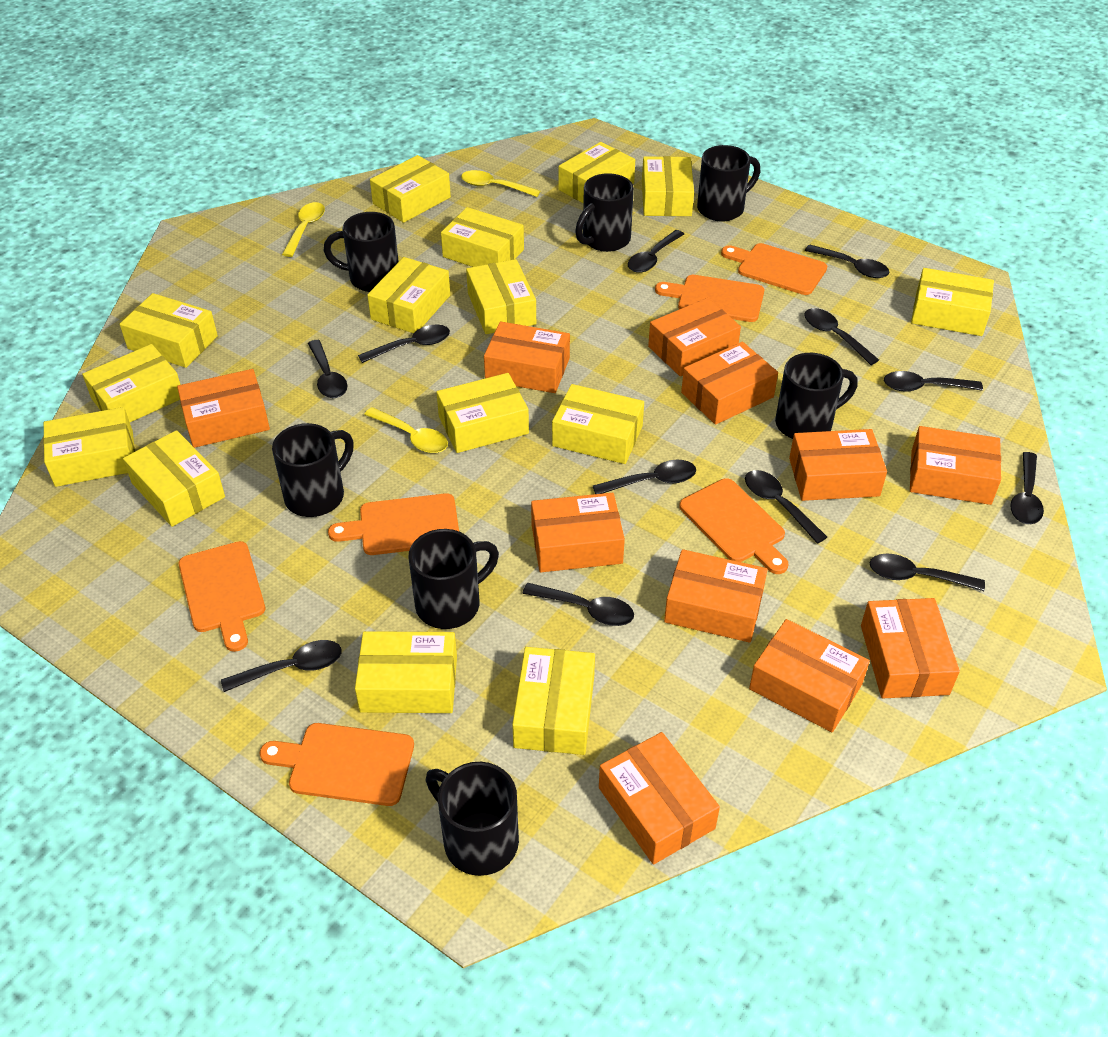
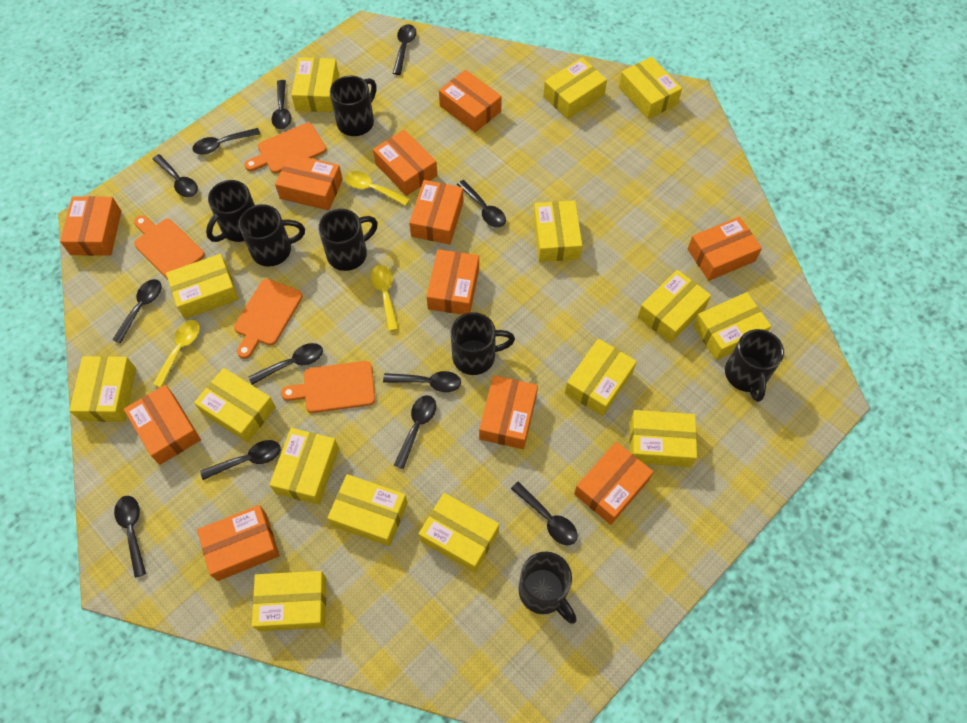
orange cutting board: [179,541,265,652] [260,723,414,806] [328,493,459,555] [655,275,764,322] [679,478,789,574] [721,243,827,295] = 6 -> [134,215,205,279] [234,279,303,359] [244,123,326,173] [281,361,375,413] = 4

